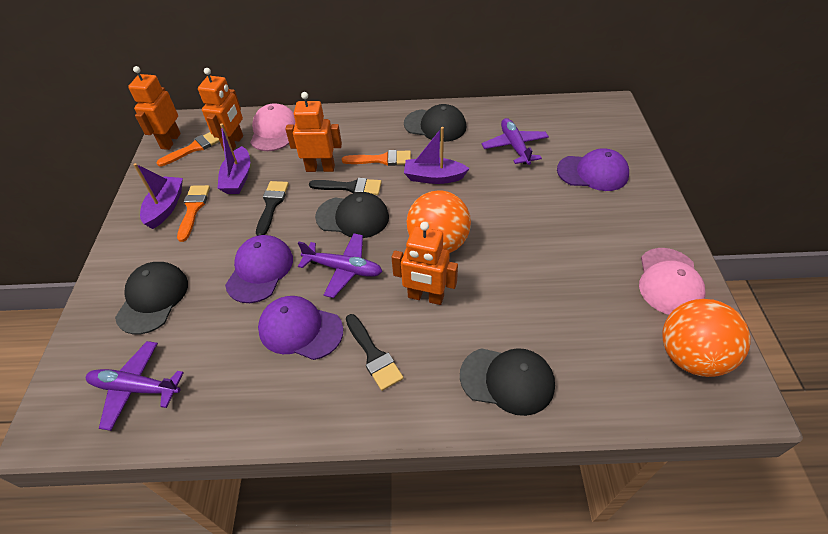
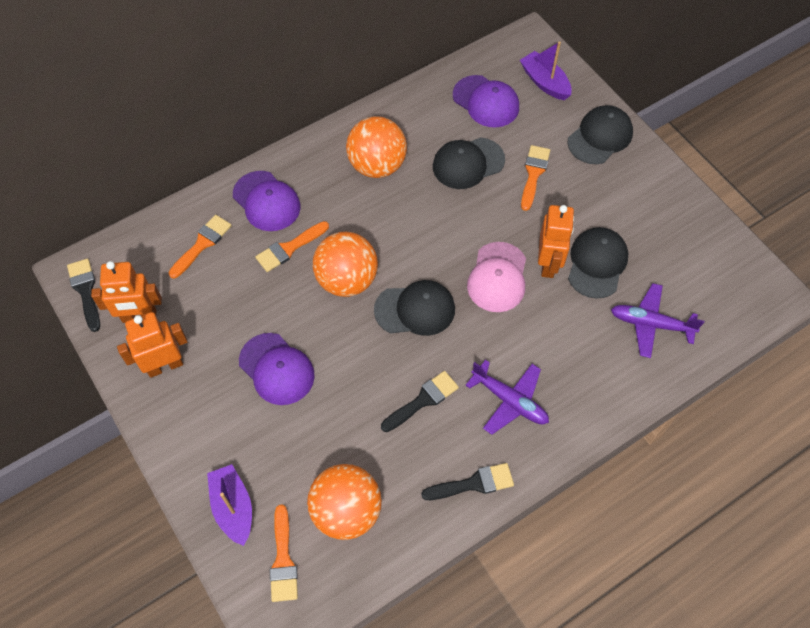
orange ball: [407,190,471,253] [662,299,751,377] = 2 -> [307,464,382,540] [313,232,378,297] [346,116,407,178] = 3
orange brush: [156,132,220,167] [177,185,210,242] [342,150,411,166] = 3 -> [168,215,232,279] [255,221,329,272] [270,504,298,602] [521,145,550,211] = 4
orange robot: [128,66,181,150] [198,68,243,151] [286,92,342,172] [391,222,458,305] = 4 -> [91,261,162,323] [117,312,188,378] [538,205,574,278] = 3
pink cap: [250,103,295,151] [639,248,705,315] = 2 -> [467,242,526,312] = 1
purple boat: [133,163,183,229] [218,123,250,194] [404,127,470,184] = 3 -> [207,464,252,546] [520,41,572,100] = 2
purple plane: [86,341,184,431] [298,233,383,298] [482,118,549,165] = 3 -> [465,360,549,435] [611,283,705,358] = 2

